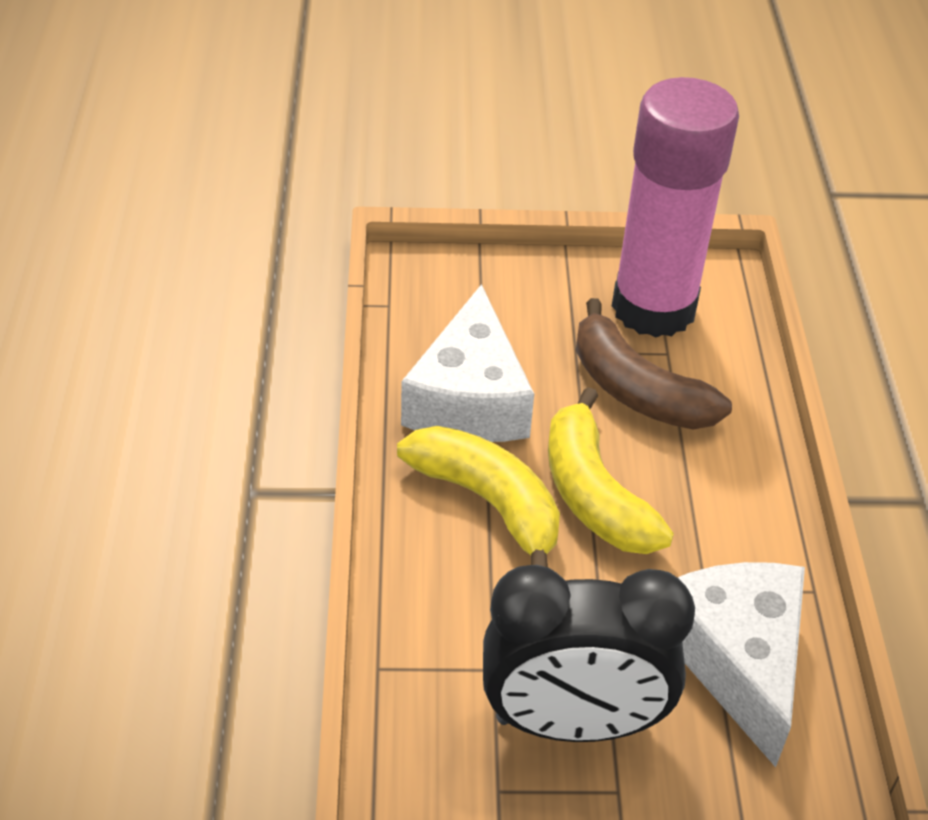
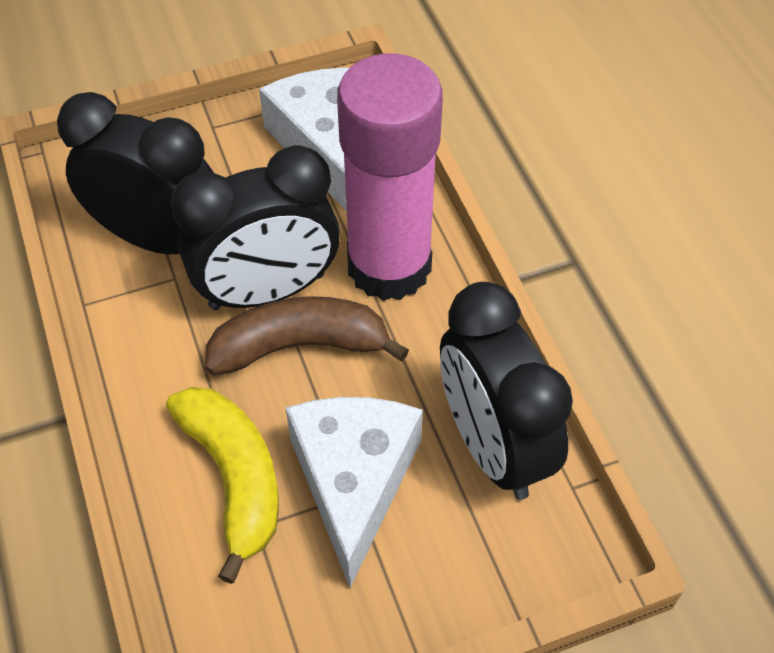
black clock: [483,565,695,742] = 1 -> [57,92,214,254] [171,145,340,310] [440,282,573,500] = 3
yellow banana: [397,426,560,567] [548,387,674,554] = 2 -> [166,387,279,584] = 1

